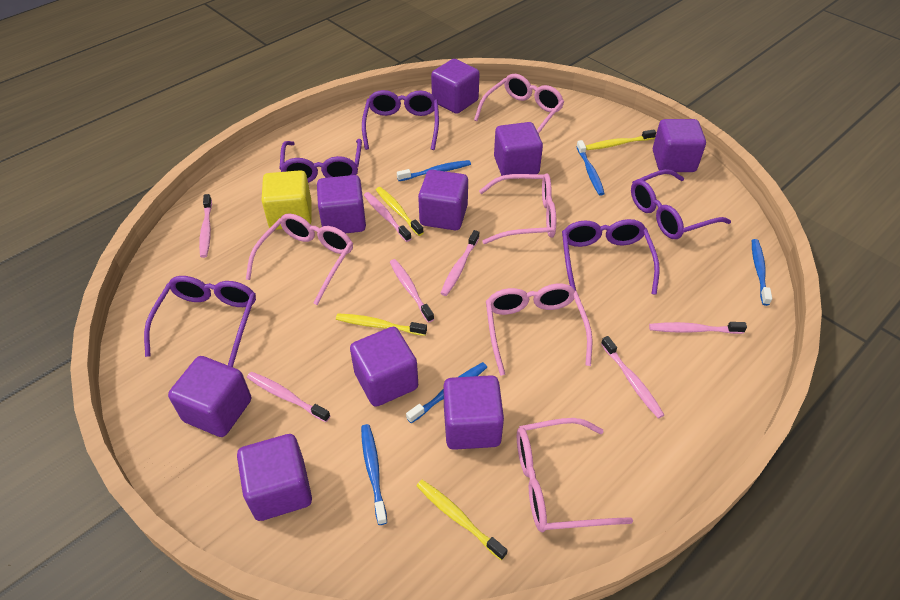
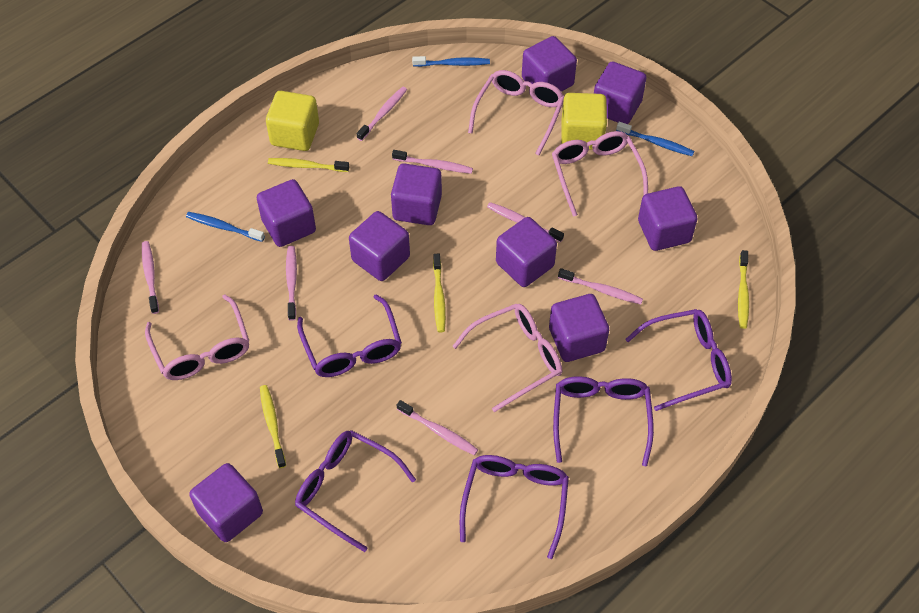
blue toothbrush: [361,424,387,525] [397,160,471,181] [406,362,487,423] [576,140,605,196] [752,239,772,306] = 5 -> [186,212,265,242] [412,56,490,67] [616,122,694,156] = 3
pink glasses: [246,214,353,305] [474,74,564,134] [479,173,556,244] [486,284,593,376] [517,418,633,532] = 5 -> [145,295,249,380] [452,304,562,412] [468,70,564,155] [552,131,648,217] = 4
yellow cube: [261,170,312,230] = 1 -> [266,91,319,151] [561,93,607,150] = 2

